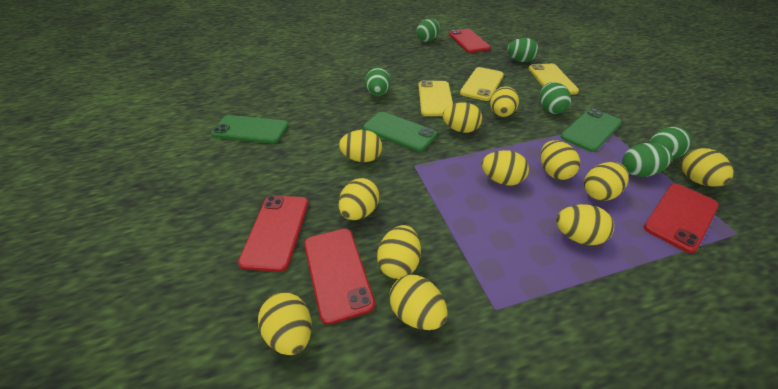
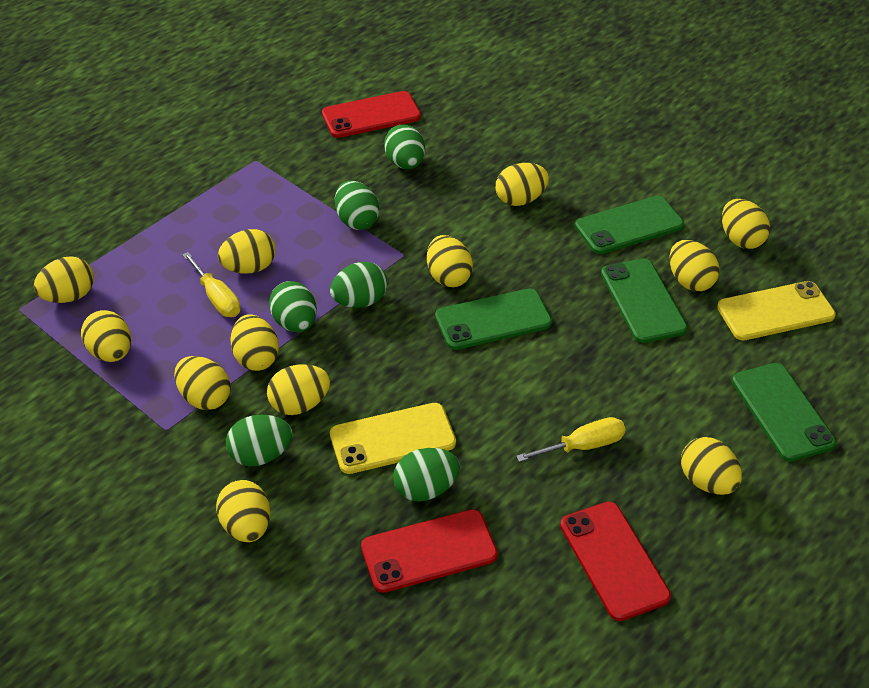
green phone: [211,115,289,144] [363,112,437,152] [561,108,622,152] = 3 -> [435,288,552,350] [575,196,684,254] [601,258,687,343] [732,363,836,462] = 4
red phone: [238,195,308,272] [304,228,375,325] [449,29,491,53] [644,184,719,253] = 4 -> [322,91,421,138] [361,509,498,593] [560,502,671,621] = 3
yellow phone: [419,80,453,116] [460,67,504,101] [528,64,579,94] = 3 -> [330,403,456,474] [717,281,836,340] = 2
yellow screwdriver: none = 0 -> [182,252,241,317] [516,417,625,462] = 2

